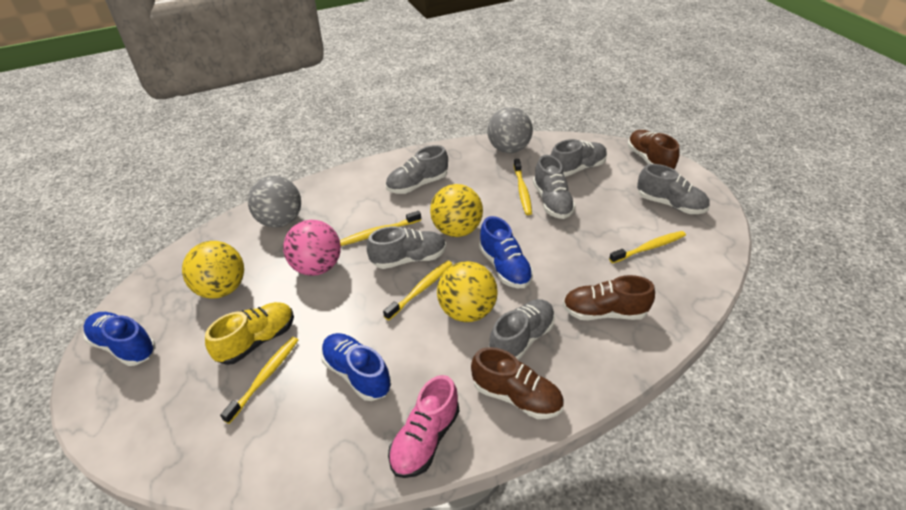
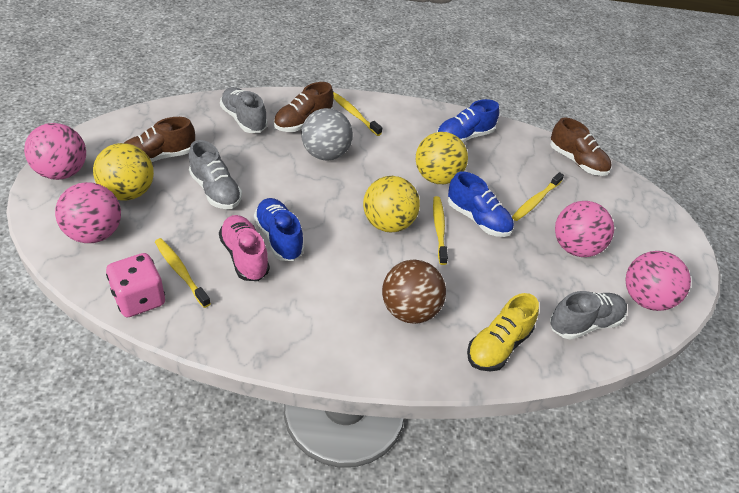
brown ball: none = 0 -> [382,260,446,324] = 1
grey ball: [248,176,301,228] [487,107,533,153] = 2 -> [301,108,353,161] = 1
grey shoe: [367,226,446,269] [386,145,448,194] [489,299,555,360] [533,155,576,219] [551,139,607,177] [637,164,710,214] = 6 -> [189,140,242,209] [220,87,267,133] [550,291,627,340] = 3
pink ball: [283,220,341,276] = 1 -> [24,123,86,180] [55,182,121,243] [555,201,614,257] [625,251,691,311] = 4
pink dice: none = 0 -> [106,253,165,317] = 1
yellow toothbrush: [220,337,298,424] [340,211,421,246] [383,261,452,320] [514,159,532,215] [609,231,686,263] = 5 -> [155,238,211,308] [333,92,382,136] [433,196,448,265] [512,172,564,221] = 4

